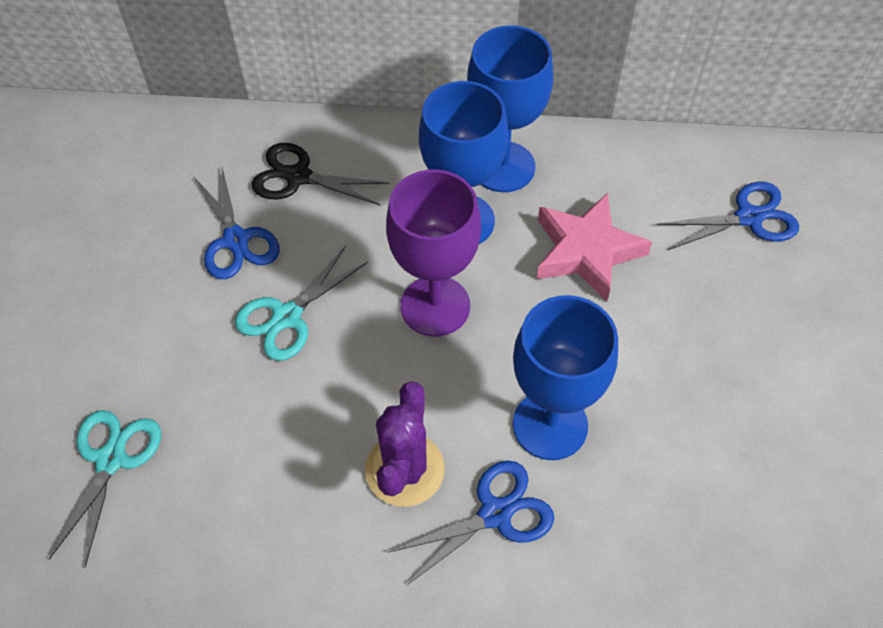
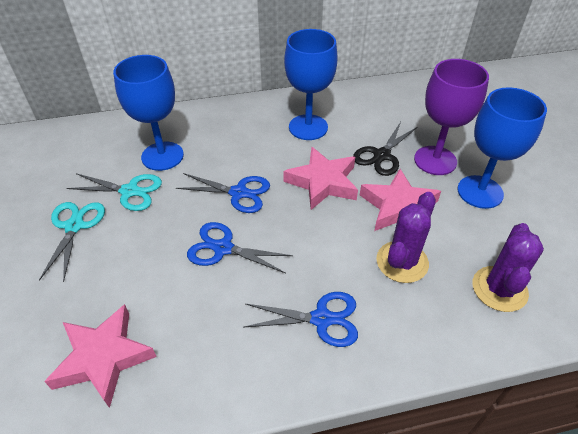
pink star: [537,193,652,302] = 1 -> [44,304,157,408] [283,147,358,210] [360,169,441,231] = 3
purple cactus: [365,381,445,507] = 1 -> [376,192,436,283] [473,223,544,312] = 2

